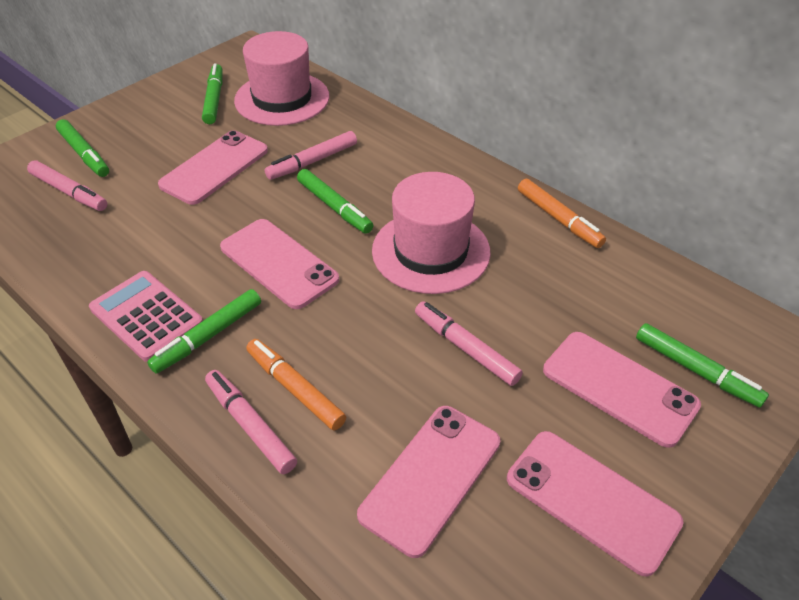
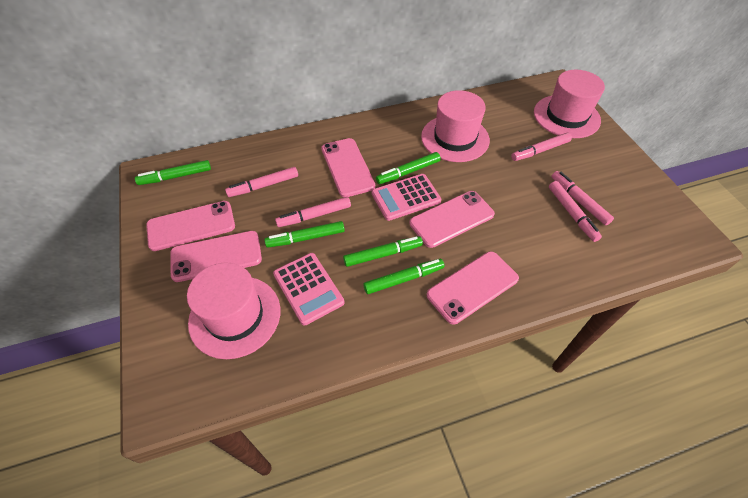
orange marker: [246,339,346,431] [518,179,606,248] = 2 -> none = 0
pink calculator: [89,271,203,362] = 1 -> [273,253,344,326] [372,174,441,221] = 2
pink hat: [234,31,329,126] [372,172,491,294] = 2 -> [187,262,280,359] [421,90,490,162] [534,70,605,138] = 3
pink marker: [27,160,107,211] [205,370,297,474] [265,131,357,180] [415,301,523,386] = 4 -> [225,167,298,197] [275,197,351,227] [511,133,572,161] [549,181,602,242] [551,171,614,226] = 5

